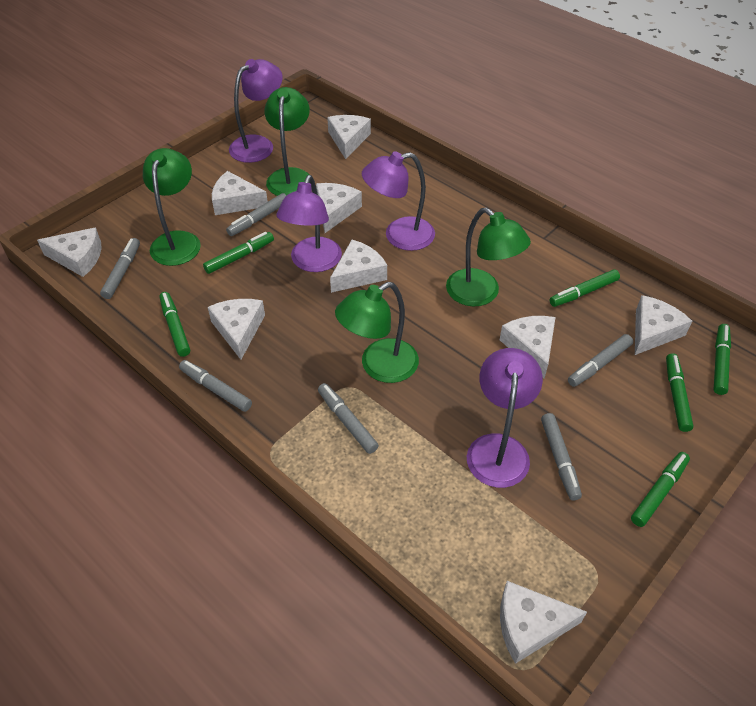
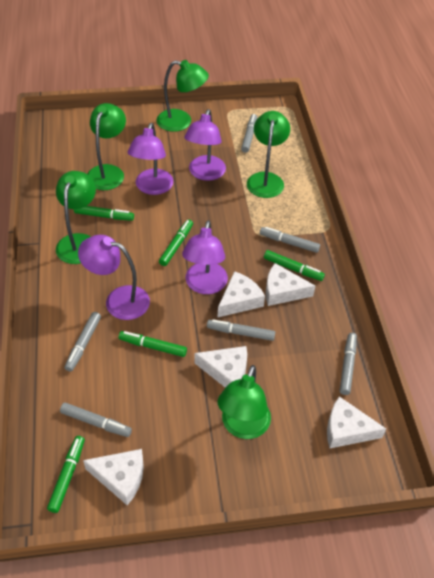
green lamp: [143,148,201,266] [264,87,310,196] [335,282,419,383] [446,208,531,306] = 4 -> [56,171,96,264] [87,103,126,190] [157,60,209,132] [217,365,271,439] [247,111,290,198] = 5
green marker: [159,292,190,357] [203,232,274,274] [550,269,620,307] [631,452,690,527] [666,353,693,432] [714,324,731,395] = 6 -> [47,436,85,513] [74,206,134,221] [119,331,187,357] [159,219,193,266] [264,250,325,281] = 5
white cheese: [37,227,101,277] [208,299,265,360] [212,171,268,215] [316,183,362,233] [327,115,371,159] [330,240,387,293] [500,316,556,379] [500,581,587,664] [635,295,692,355] = 9 -> [83,449,144,505] [194,346,247,388] [217,271,265,318] [265,263,315,306] [327,396,386,448] = 5

